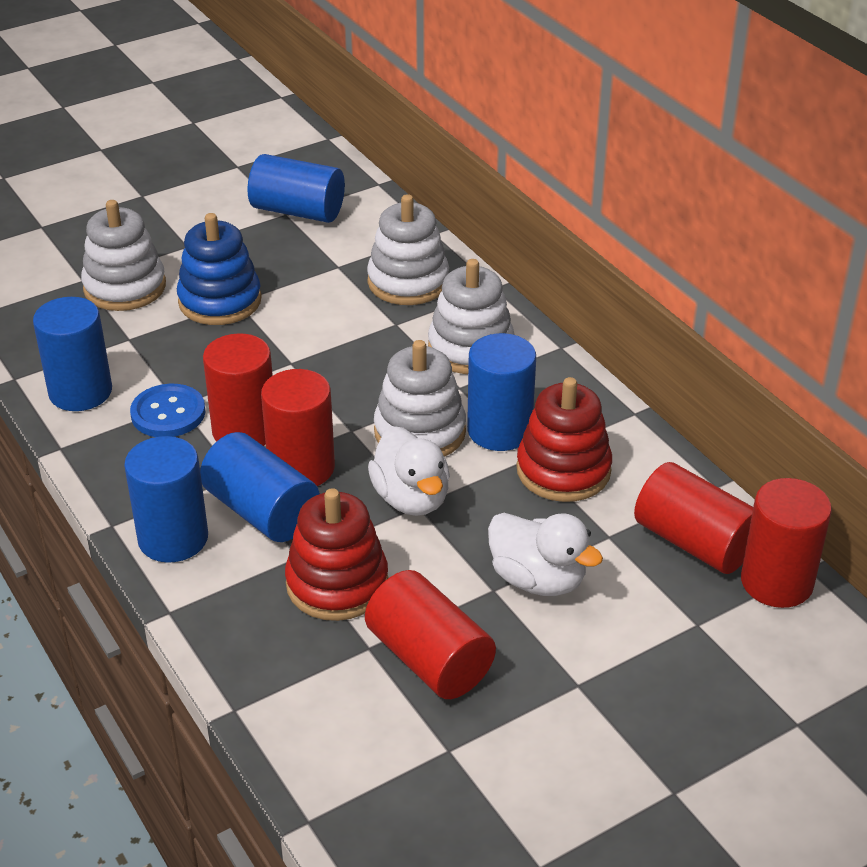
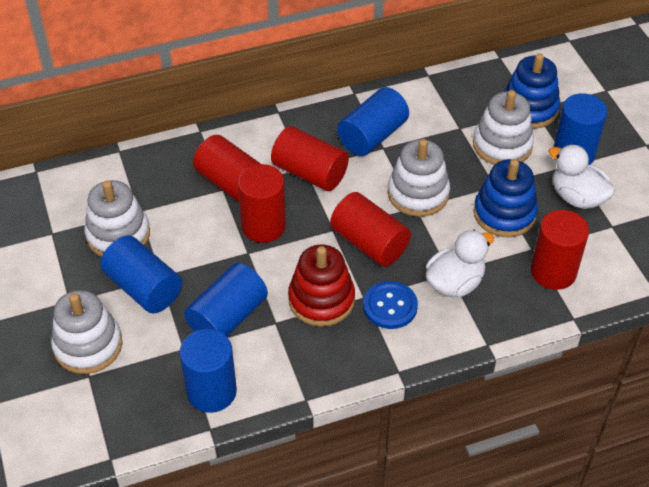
blue stacking toy: [177,213,262,325] = 1 -> [473,159,538,237] [504,53,560,129] = 2
red stacking toy: [285,488,388,621] [516,377,612,502] = 2 -> [288,245,355,327] = 1

